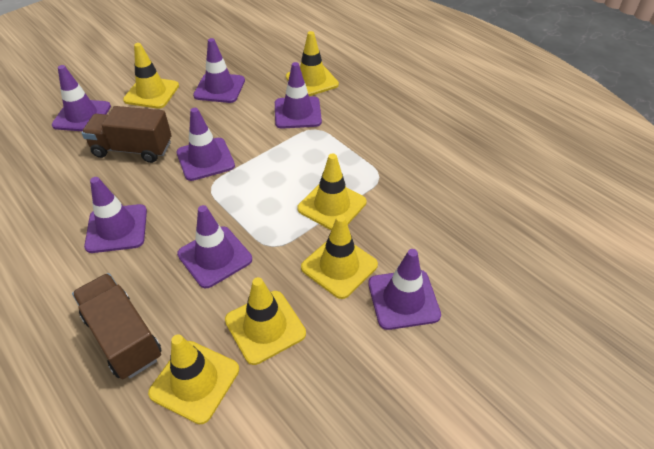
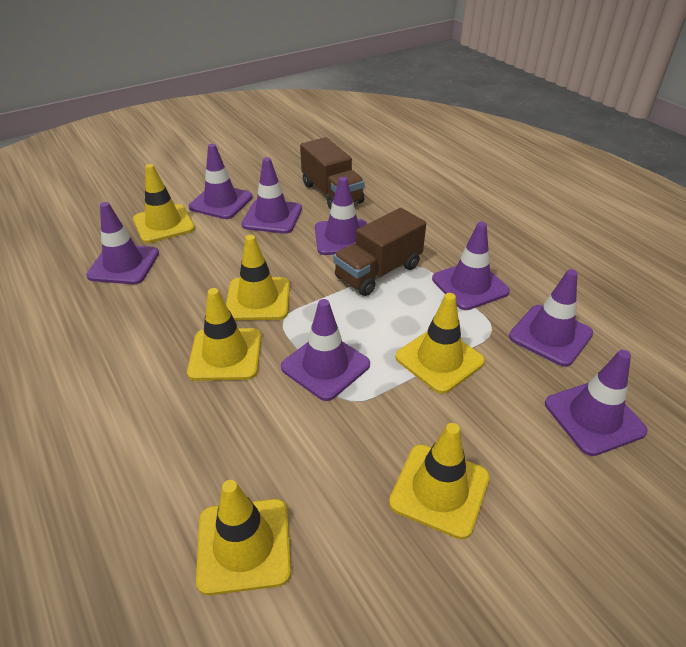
purple traffic cone: [52,65,111,131] [84,177,147,253] [177,108,235,181] [177,205,252,288] [193,38,245,103] [275,62,322,129] [368,249,441,330] = 7 -> [86,202,159,284] [189,144,253,219] [241,157,302,234] [281,299,370,401] [315,177,367,255] [432,222,510,310] [509,269,593,367] [545,350,648,456] = 8

